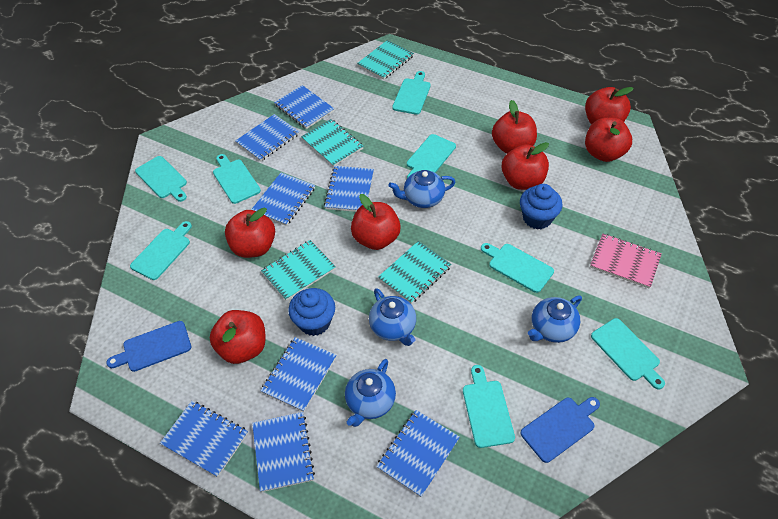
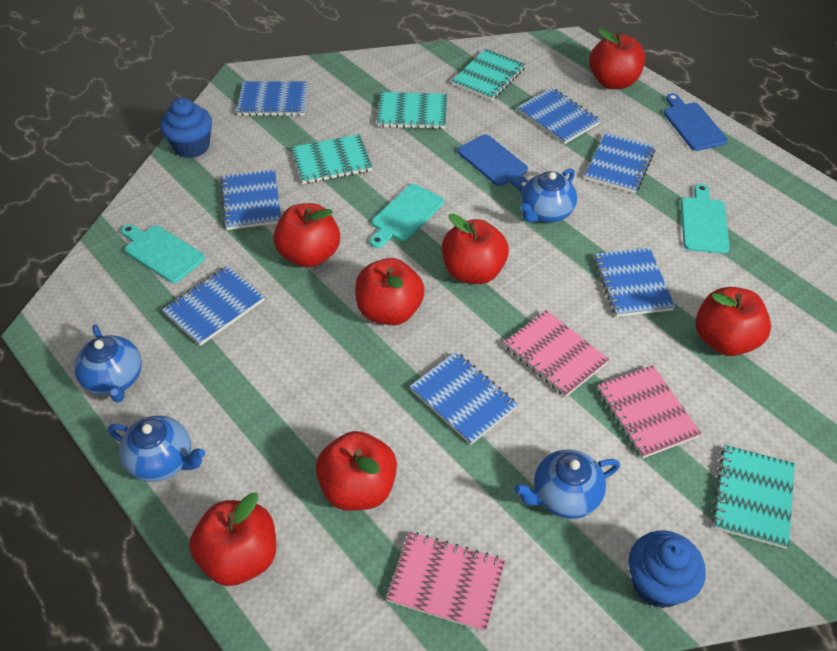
blue notebook: [160,401,248,477] [235,114,299,161] [251,173,315,226] [252,412,315,492] [261,337,336,412] [274,85,334,129] [324,166,374,212] [376,410,460,497] = 8 -> [162,266,265,346] [220,169,281,230] [237,81,308,116] [410,352,518,445] [517,88,600,144] [585,132,655,193] [594,248,675,317] = 7
pink notebook: [590,234,662,289] = 1 -> [386,532,505,632] [504,310,609,397] [597,365,701,458] = 3
turquoise cutting board: [130,221,192,280] [135,156,187,202] [213,154,261,204] [392,71,431,115] [407,134,456,178] [463,365,515,448] [481,243,554,293] [591,318,665,389] = 8 -> [121,224,205,283] [370,184,444,248] [681,184,730,254] = 3

